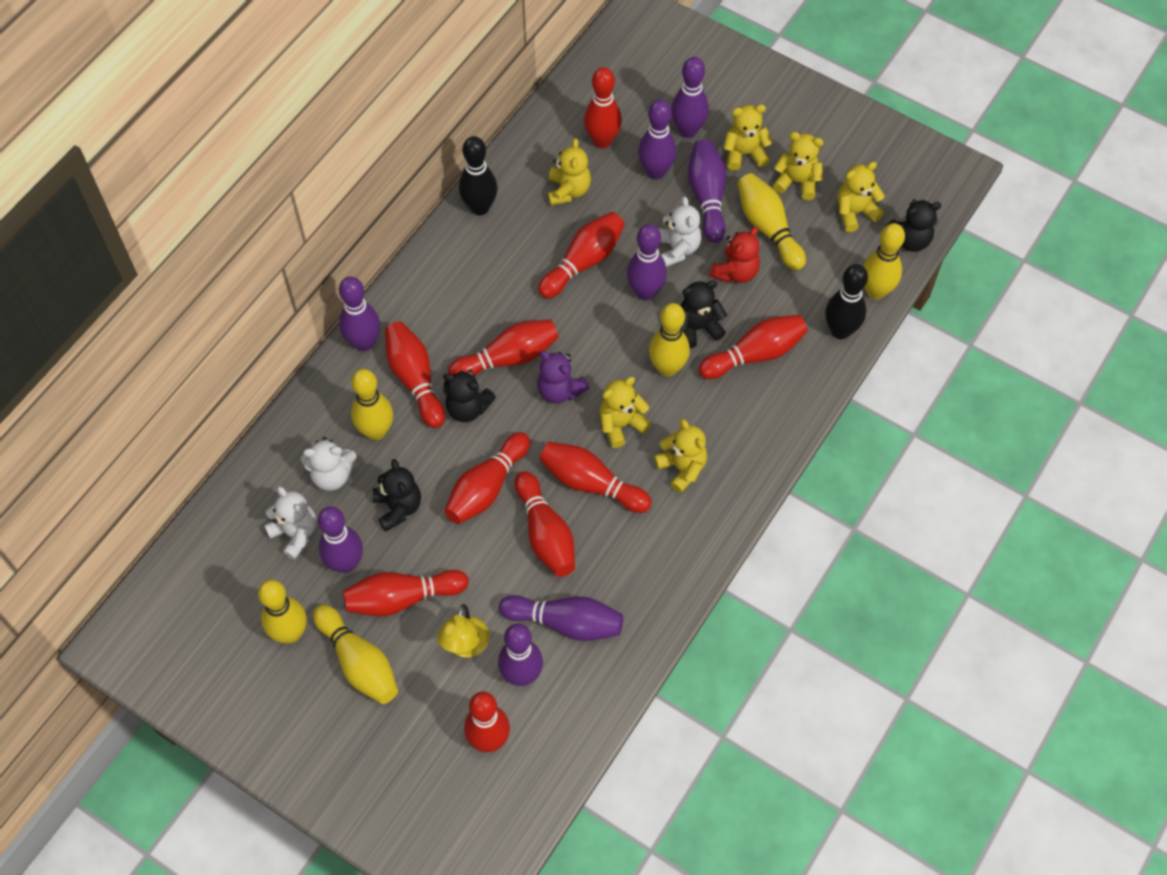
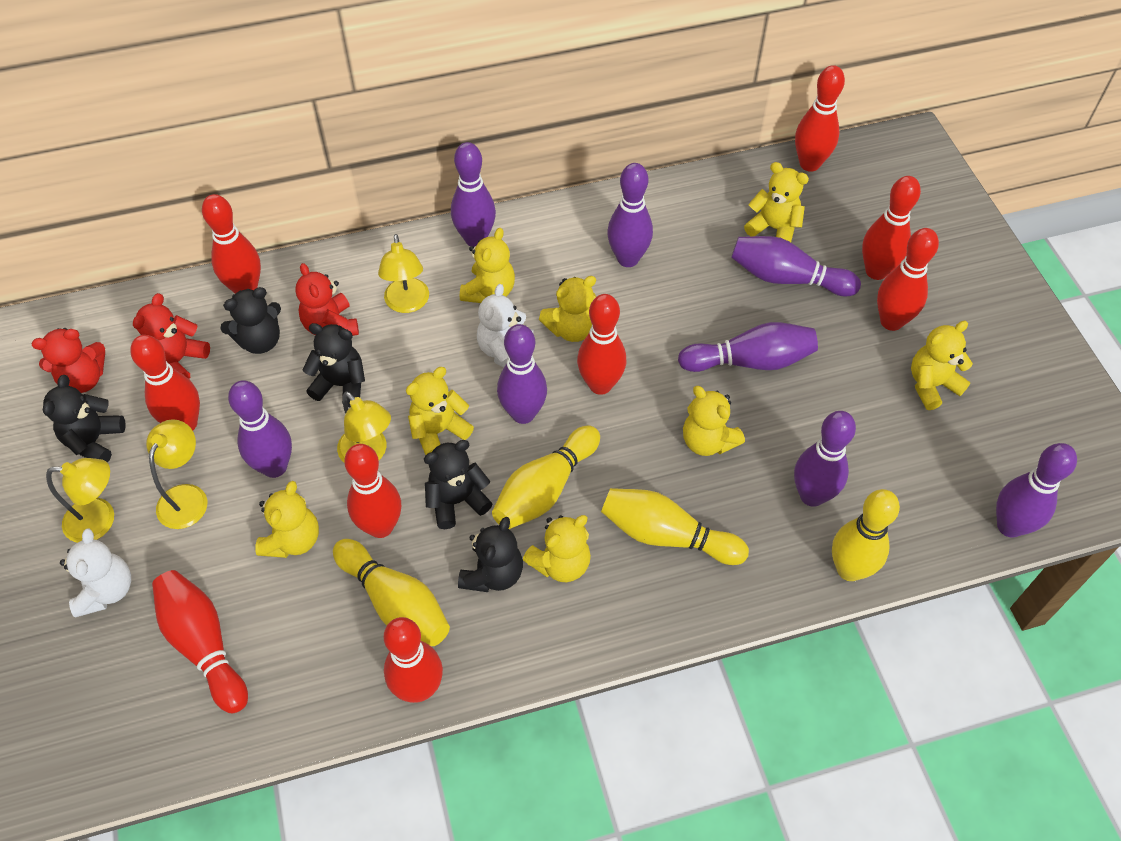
black bowling pin: [459,136,497,215] [825,264,868,339] = 2 -> none = 0
black teddy bear: [373,459,421,531] [443,370,496,422] [680,280,727,348] [886,199,941,252] = 4 -> [43,375,126,463] [220,287,281,354] [303,323,365,407] [424,440,493,529] [458,517,523,592] = 5
purple teddy bear: [537,351,589,404] = 1 -> none = 0
red bowling pin: [343,570,469,616] [385,322,445,428] [444,432,530,524] [448,319,559,375] [464,692,510,752] [514,471,575,577] [538,212,625,299] [539,442,652,513] [584,67,622,148] [699,315,808,379] = 10 -> [130,335,200,431] [152,570,248,714] [202,194,261,294] [344,444,401,538] [384,617,443,703] [577,294,626,395] [795,65,845,172] [862,176,921,280] [877,228,939,331] = 9
red teddy bear: [709,227,760,283] = 1 -> [32,328,105,393] [133,293,210,379] [295,263,359,336] = 3
white teddy bear: [264,486,316,560] [301,437,357,491] [658,196,702,267] = 3 -> [60,528,131,617] [477,284,534,368] = 2
yellow bowling pin: [258,579,307,643] [313,605,398,704] [351,369,393,440] [649,303,690,377] [738,173,806,270] [863,223,905,300] = 6 -> [333,539,450,646] [492,426,600,529] [601,488,749,565] [832,489,900,581] = 4
yellow lamp: [437,604,490,658] = 1 -> [46,458,114,543] [146,419,207,529] [337,391,391,462] [378,234,429,313] = 4
yellow teddy bear: [548,138,591,205] [600,377,651,448] [654,419,707,493] [723,105,773,171] [773,132,824,200] [838,162,885,232] = 6 -> [255,481,319,558] [406,367,474,455] [460,228,515,303] [523,515,591,582] [539,276,596,342] [683,386,745,456] [744,162,809,242] [911,321,973,410] = 8

